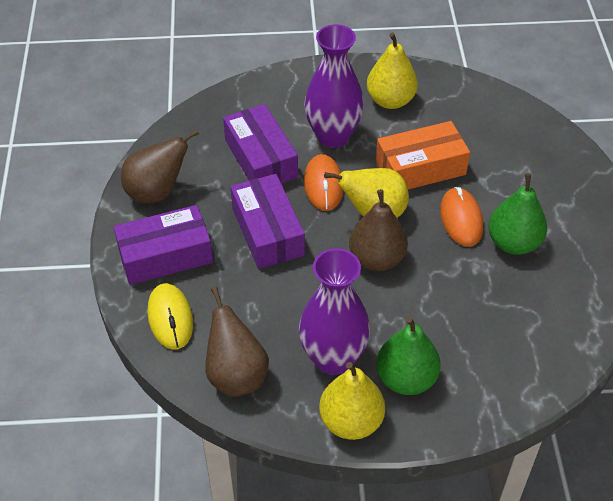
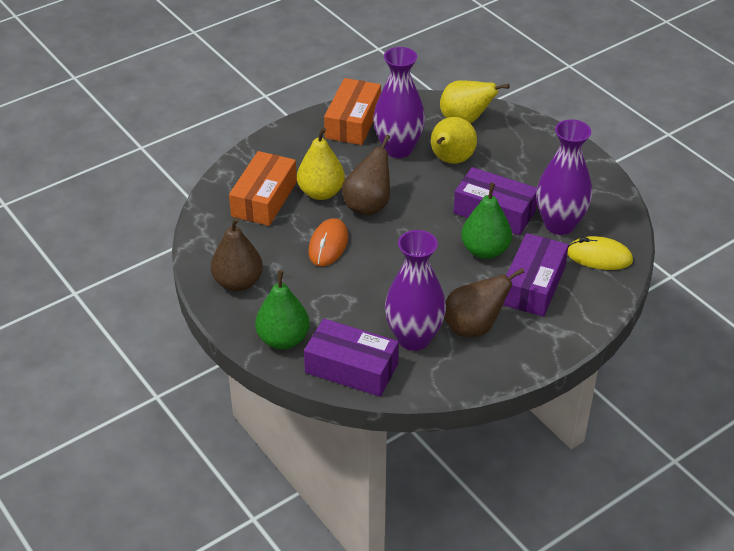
orange box: [376,121,470,189] = 1 -> [229,151,297,226] [324,78,381,145] = 2
orange mouse: [304,154,343,211] [440,187,483,247] = 2 -> [308,218,348,266] = 1
purple vase: [299,248,370,375] [304,24,364,148] = 2 -> [373,47,425,158] [385,230,446,351] [536,119,592,235] = 3

